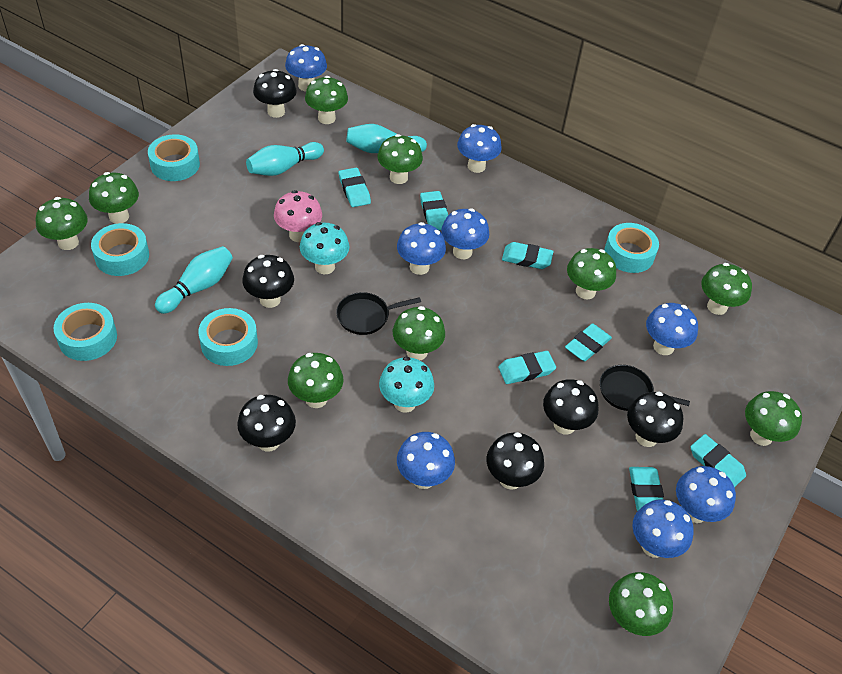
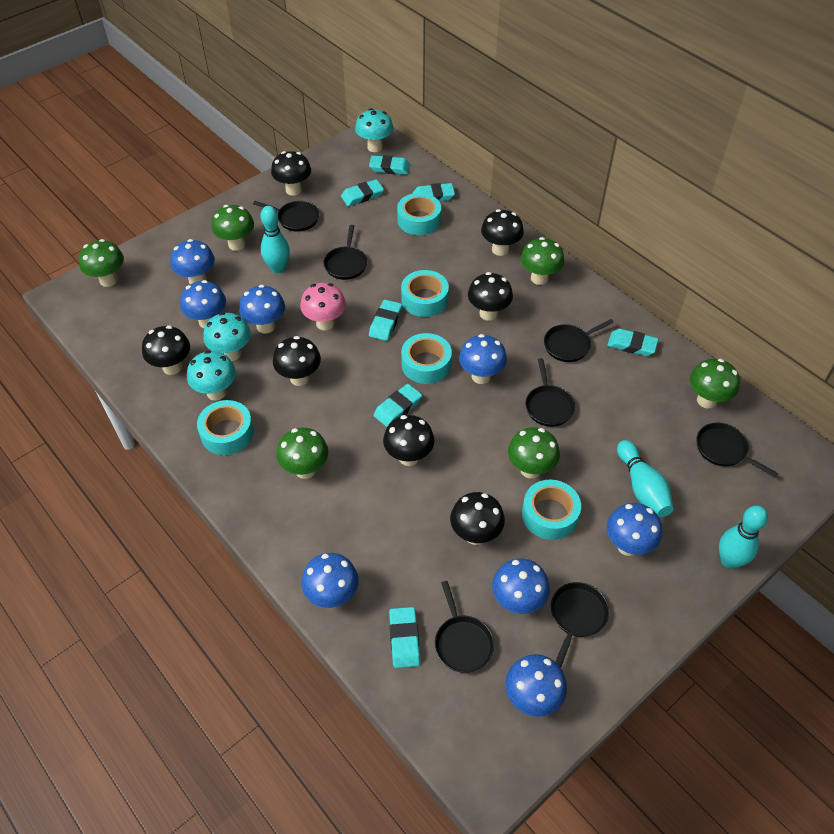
black mushroom: [237,395,296,452] [242,255,294,308] [253,69,297,118] [486,432,544,490] [543,379,598,435] [627,392,683,447] = 6 -> [142,325,190,375] [271,151,311,196] [273,336,321,386] [383,415,434,466] [450,492,505,545] [468,272,513,321] [481,209,524,256] = 7
black pan: [336,292,421,335] [600,365,690,411] = 2 -> [253,201,319,232] [323,225,367,280] [435,581,494,673] [525,358,575,427] [544,319,614,362] [551,582,609,668] [696,423,778,477] = 7
green mushroom: [36,197,88,250] [89,172,139,224] [288,353,344,408] [305,76,348,124] [378,134,423,184] [393,306,445,360] [567,248,616,299] [609,572,673,636] [701,263,752,315] [745,391,802,446] = 10 -> [79,239,124,287] [212,205,254,251] [276,428,328,479] [508,427,560,479] [520,237,564,285] [690,359,740,409] = 6
turquoise mushroom: [300,222,349,274] [379,356,434,413] = 2 -> [187,350,236,401] [203,312,251,361] [355,108,393,152] = 3

